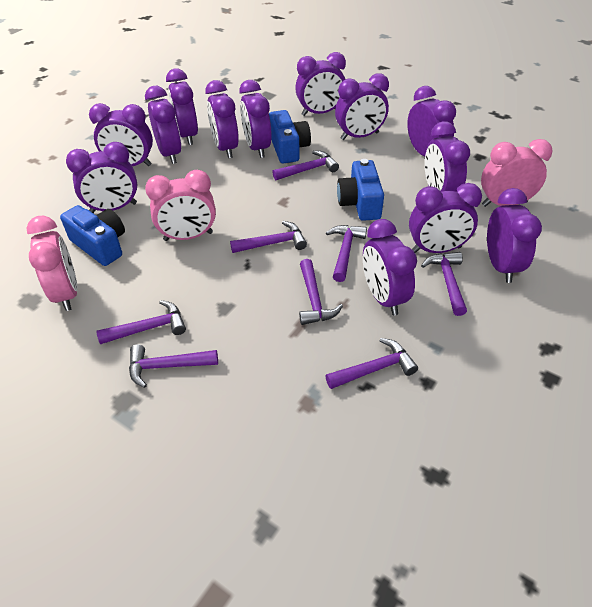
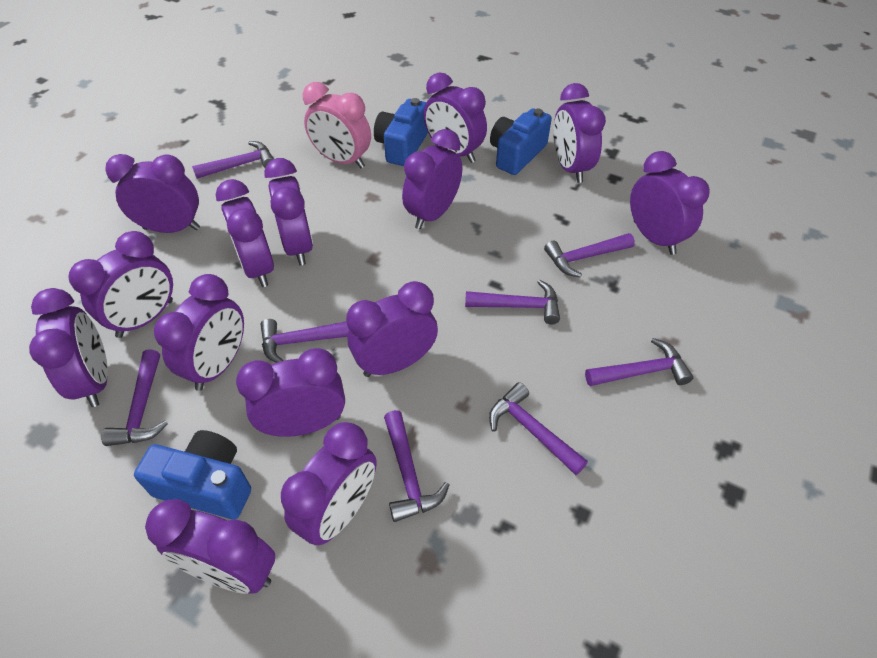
pink clock: [27,216,78,311] [145,170,216,241] [481,139,553,207] = 3 -> [303,82,371,168] = 1
purple clock: [66,142,137,213] [89,103,153,166] [145,86,182,164] [166,68,198,145] [205,80,239,158] [239,80,272,158] [295,52,346,116] [335,73,389,140] [363,219,417,316] [407,86,456,156] [409,183,482,253] [425,121,470,192] [487,188,542,283] = 13 -> [29,288,108,407] [68,231,173,338] [105,154,200,233] [145,499,275,594] [154,274,244,391] [216,179,274,287] [236,348,345,437] [264,158,313,265] [281,422,377,546] [346,281,438,377] [402,129,462,229] [424,72,487,163] [553,83,606,183] [630,151,710,255] = 14

